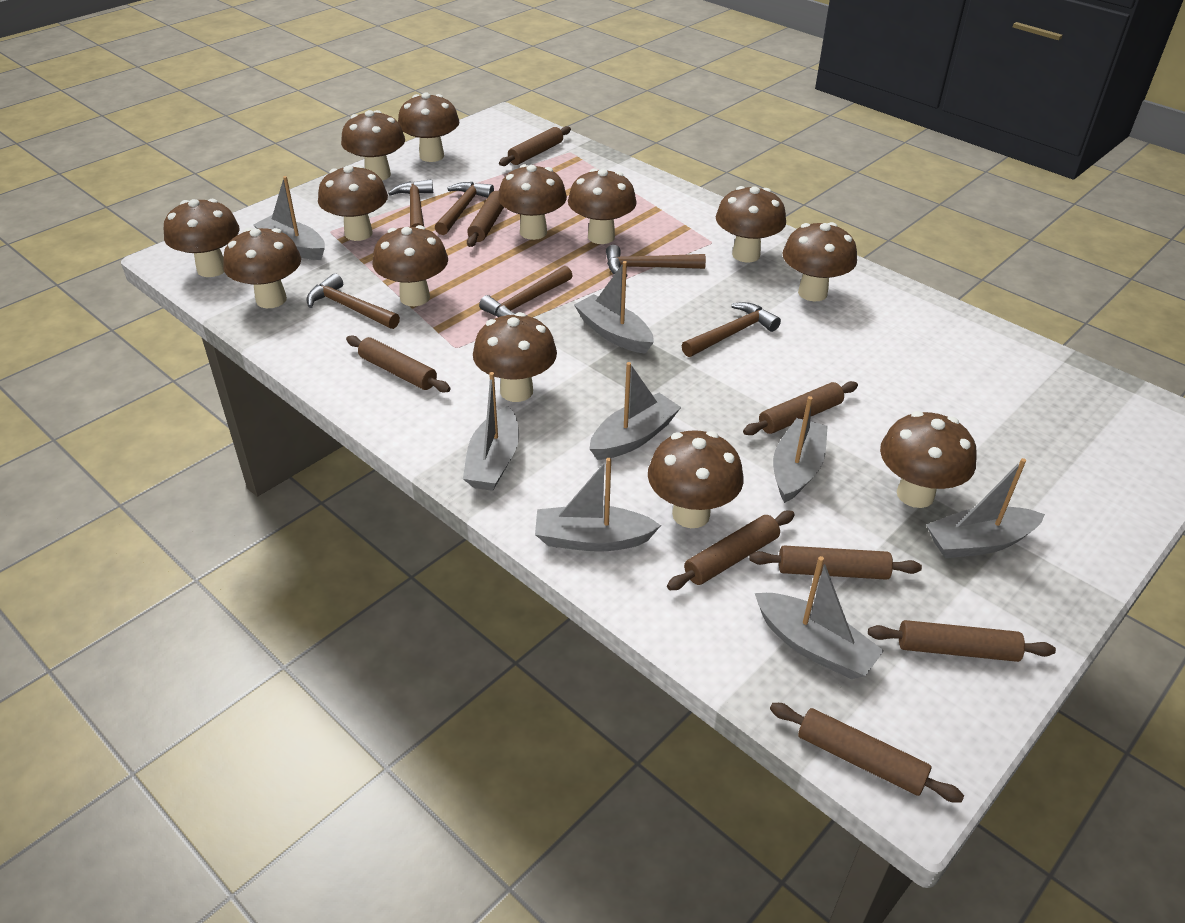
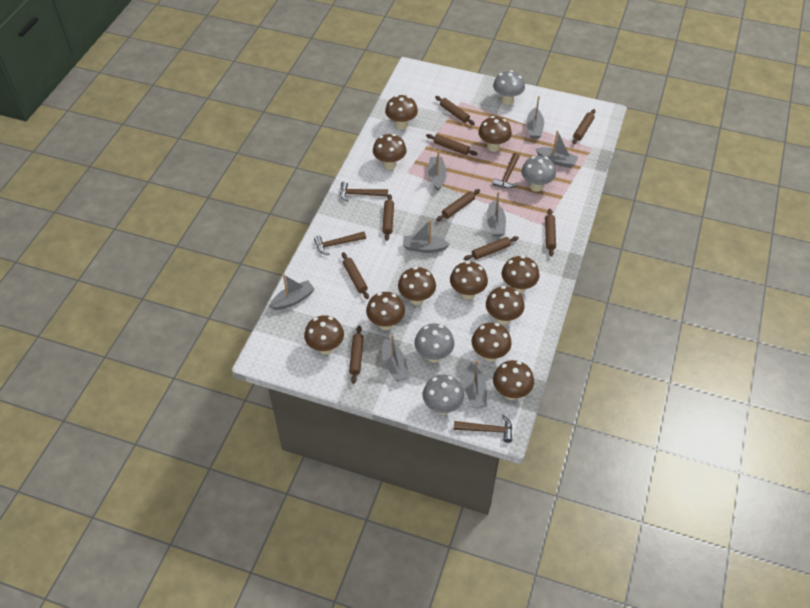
brown hammer: [306,273,400,329] [388,179,433,227] [435,182,494,235] [479,266,573,317] [606,245,706,278] [681,302,781,357] = 6 -> [314,232,366,255] [340,182,388,202] [454,415,512,443] [493,153,520,188] = 4
brown mushroom: [164,199,240,277] [223,228,301,308] [318,165,388,241] [341,110,405,181] [372,225,448,306] [398,93,460,162] [473,312,557,402] [498,164,567,240] [568,168,637,244] [648,430,744,528] [716,186,786,262] [783,222,857,302] [880,411,977,508] = 13 -> [304,315,344,354] [366,292,405,330] [373,134,407,169] [385,95,418,130] [398,267,436,305] [450,261,488,300] [471,323,512,362] [478,116,512,152] [486,286,524,325] [493,360,534,400] [502,256,539,293] = 11
brown rolling pin: [346,336,451,392] [467,189,504,247] [499,126,571,166] [667,511,795,590] [743,381,858,435] [749,545,922,580] [770,703,964,803] [868,620,1056,662] = 8 -> [342,252,369,299] [349,326,364,384] [382,194,394,241] [426,134,478,156] [435,96,475,125] [436,189,480,221] [463,236,519,260] [545,209,556,256] [572,109,595,144] = 9
grey mushroom: none = 0 -> [414,324,454,363] [423,374,464,415] [493,70,525,105] [521,156,556,192] = 4

